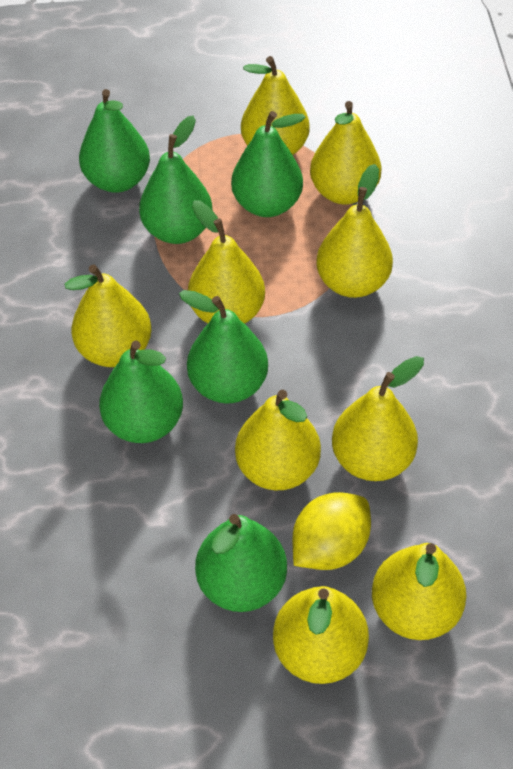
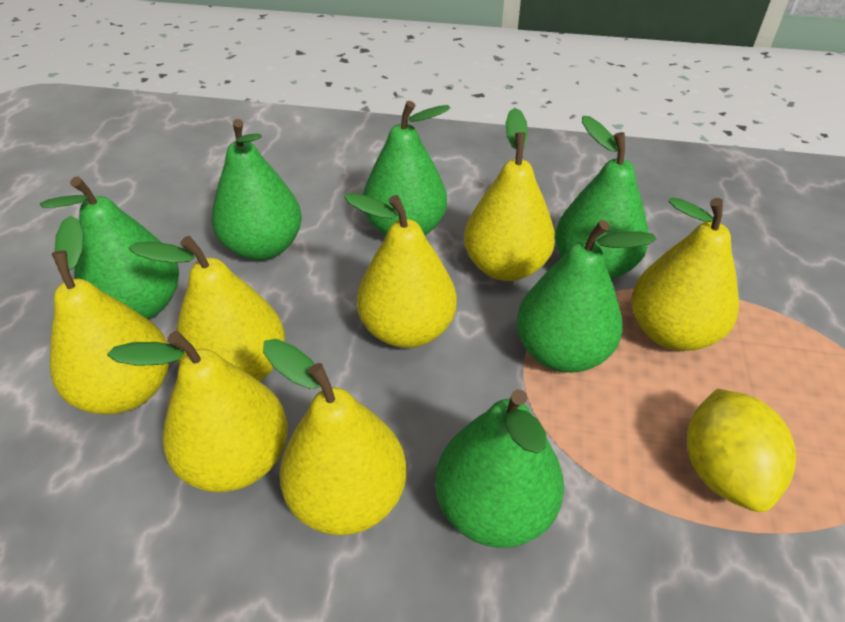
yellow pear: [65,264,152,367] [188,200,265,324] [235,390,321,490] [241,56,310,155] [273,586,369,684] [310,101,382,204] [316,164,393,298] [332,356,424,481] [372,543,466,640] = 9 -> [50,216,169,415] [107,331,288,492] [129,236,285,381] [263,339,406,535] [344,193,457,348] [464,108,555,281] [632,197,739,351] = 7

